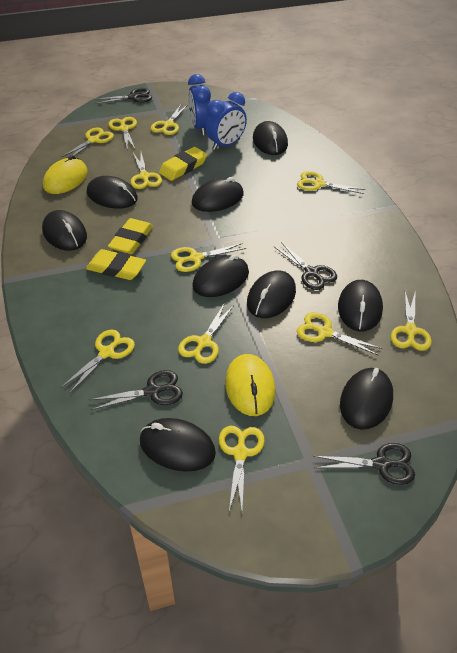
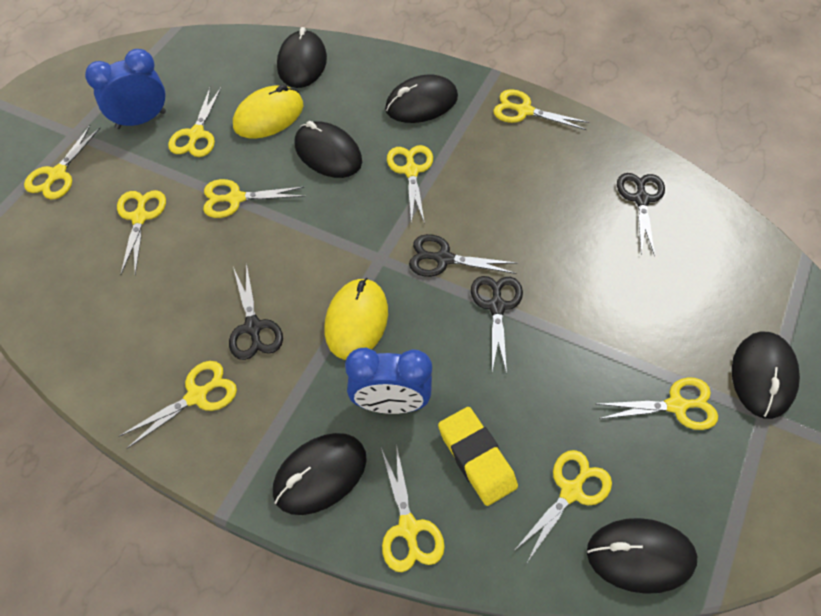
black mouse: [42,210,87,251] [87,176,138,209] [140,418,216,472] [192,177,244,212] [192,254,249,297] [247,270,296,318] [253,121,288,155] [338,280,383,332] [340,368,393,430] = 9 -> [273,433,367,515] [277,27,327,88] [294,121,362,178] [385,74,458,123] [587,518,697,594] [732,331,800,419] = 6
yellow eraser: [86,249,146,280] [108,218,153,254] [159,147,207,181] = 3 -> [438,407,518,506] = 1
yellow scissors: [61,127,114,158] [61,329,135,394] [108,117,137,149] [131,153,162,189] [151,105,188,135] [171,243,246,272] [178,303,234,364] [219,426,265,511] [297,171,365,194] [297,312,382,356] [391,292,432,351] = 11 -> [24,125,100,199] [117,190,166,275] [119,361,237,449] [168,88,221,157] [203,179,305,218] [381,444,445,572] [387,145,433,224] [493,89,589,130] [513,450,612,564] [597,378,718,430] = 10

